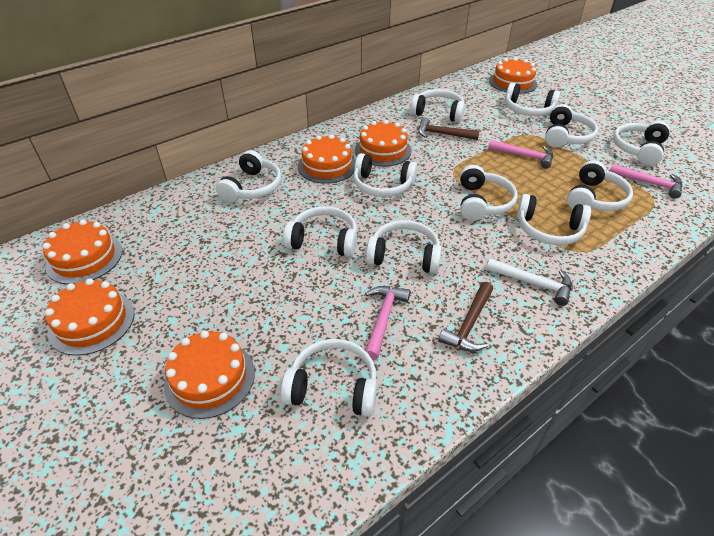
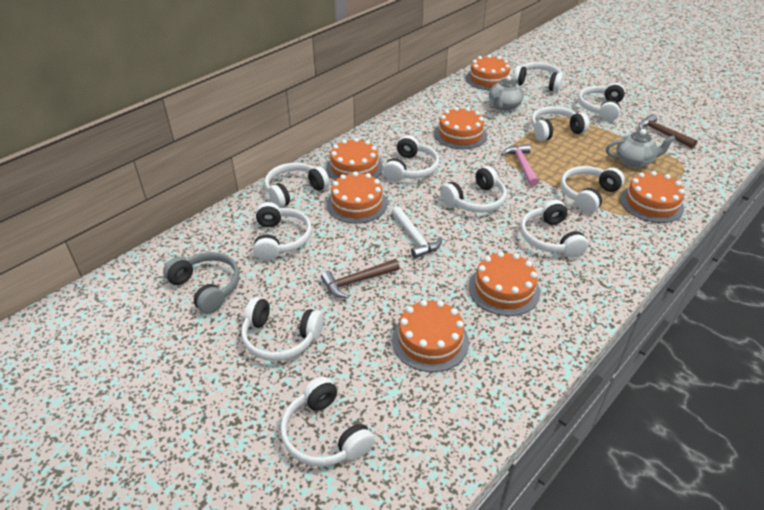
grey headphones: none = 0 -> [163,252,240,314] = 1
grey teapot: none = 0 -> [489,76,524,111] [606,129,676,168] = 2
orange cake: [43,219,122,284] [45,278,134,356] [164,330,255,419] [298,134,355,184] [355,120,412,167] [489,57,537,94] = 6 -> [326,138,383,181] [327,171,387,224] [392,300,469,372] [434,107,487,149] [466,55,512,90] [469,251,540,316] [620,171,684,223] = 7
pink hammer: [365,286,410,360] [488,140,553,169] [610,164,682,198] = 3 -> [501,144,539,186] = 1
white headphones: [216,150,281,202] [281,339,377,417] [283,206,357,257] [353,153,418,197] [366,220,442,274] [410,89,465,123] [460,165,518,221] [505,83,560,116] [517,194,591,245] [545,104,598,148] [567,160,633,211] [613,121,670,166] = 12 -> [241,297,324,361] [253,202,312,261] [264,163,329,208] [280,377,375,466] [383,135,439,182] [440,166,507,213] [513,62,563,92] [520,200,588,258] [531,106,589,141] [560,166,625,213] [578,83,625,121] = 11

